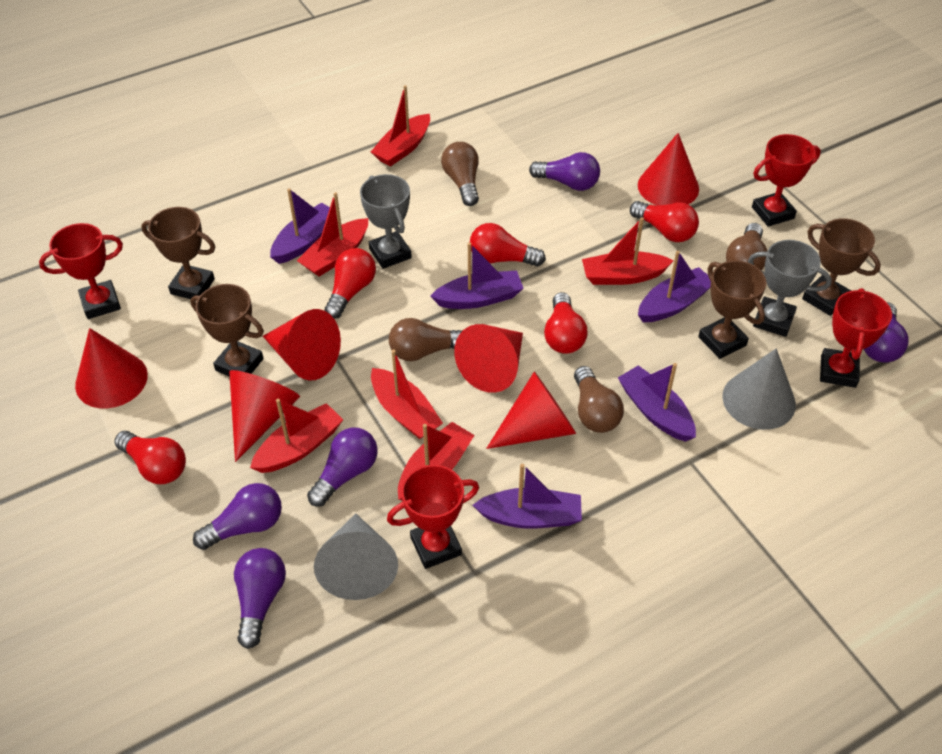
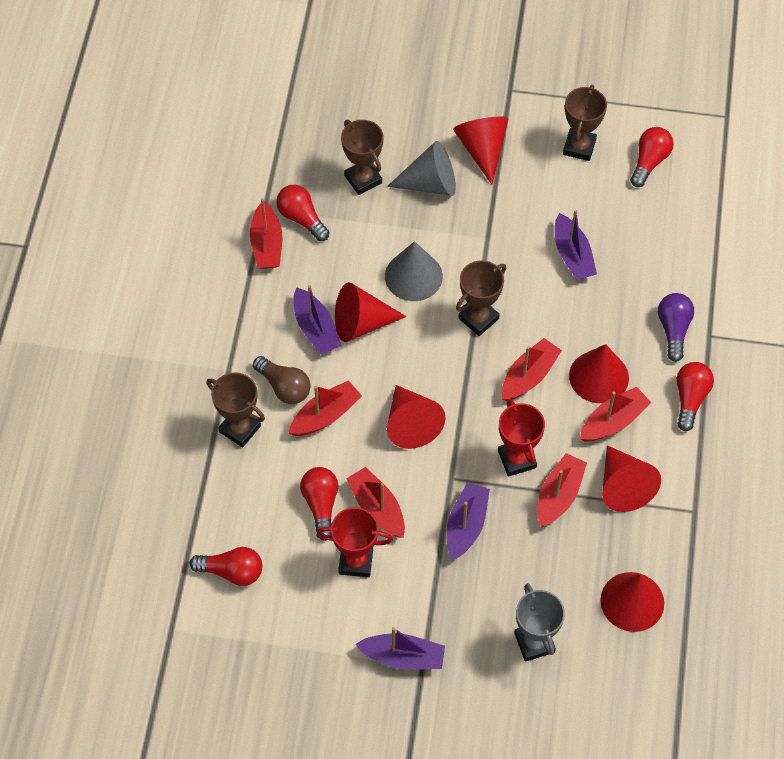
brown light bulb: [389,318,463,361] [441,142,479,206] [574,366,624,433] [726,223,767,270] = 4 -> [253,356,311,404] = 1
grey trophy: [360,174,412,269] [748,240,832,337] = 2 -> [514,583,565,662] = 1
purple boat: [270,188,330,264] [430,243,523,309] [473,463,582,529] [618,363,696,442] [638,251,711,322] = 5 -> [293,285,341,354] [355,627,445,669] [446,482,490,560] [555,210,597,280] = 4
purple light bulb: [193,483,282,550] [234,548,286,649] [307,428,378,507] [529,152,600,191] [864,303,909,363] = 5 -> [658,293,694,362] = 1
red trophy: [39,223,123,319] [387,465,479,569] [752,134,821,227] [820,288,892,388] = 4 -> [317,507,393,577] [498,399,545,477] = 2

